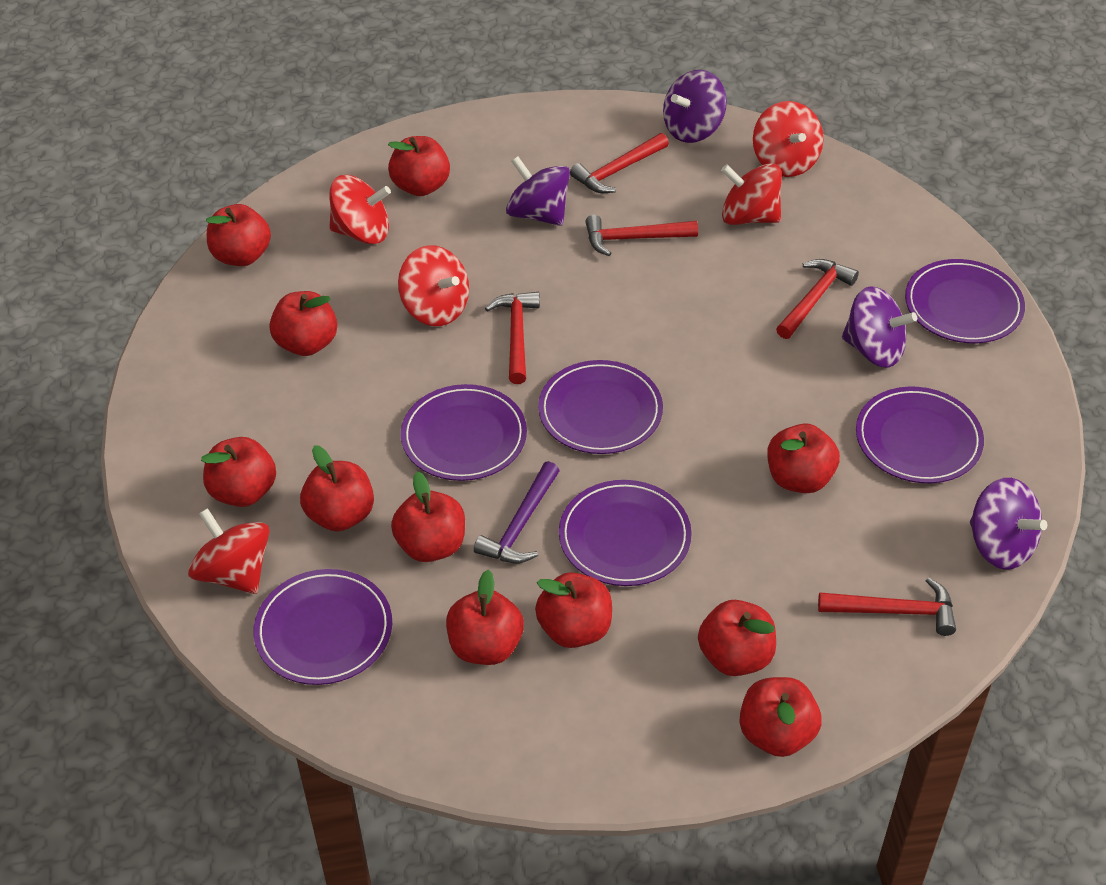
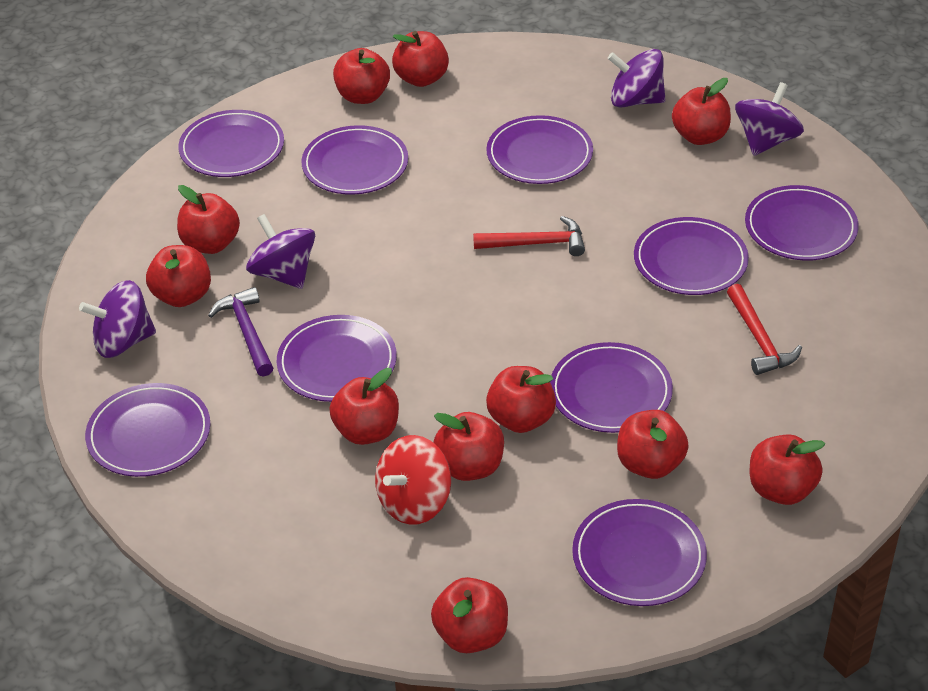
purple plate: [253,569,392,685] [401,384,527,481] [538,360,663,454] [559,480,692,586] [856,387,984,483] [905,259,1025,343] = 6 -> [85,383,210,477] [178,110,284,177] [277,315,397,402] [301,125,408,195] [486,115,593,184] [550,342,673,433] [572,499,707,606] [634,217,749,295] [745,185,859,261] = 9
red hammer: [485,292,540,384] [570,133,669,193] [585,215,698,256] [776,259,859,339] [818,577,956,636] = 5 -> [473,216,585,256] [727,284,802,375] = 2
red spinning top: [188,508,270,594] [329,175,391,244] [398,245,469,326] [721,163,782,225] [753,101,823,177] = 5 -> [375,435,451,525] = 1

